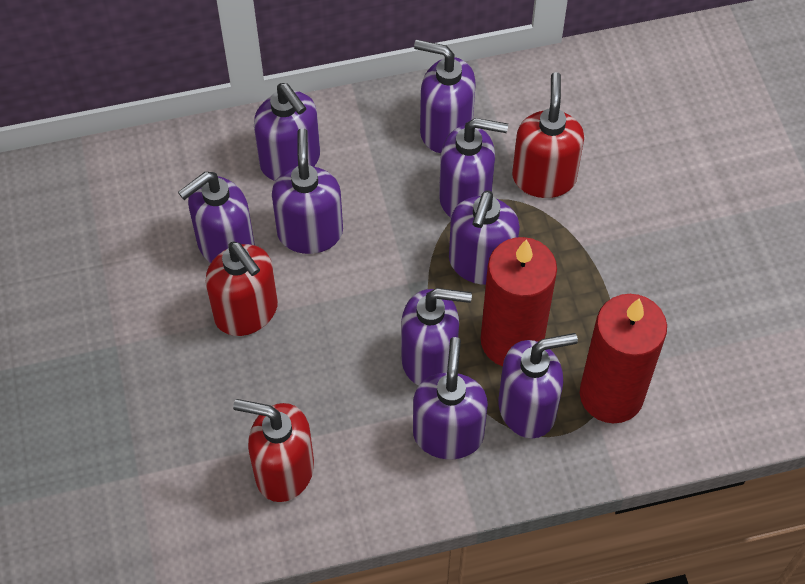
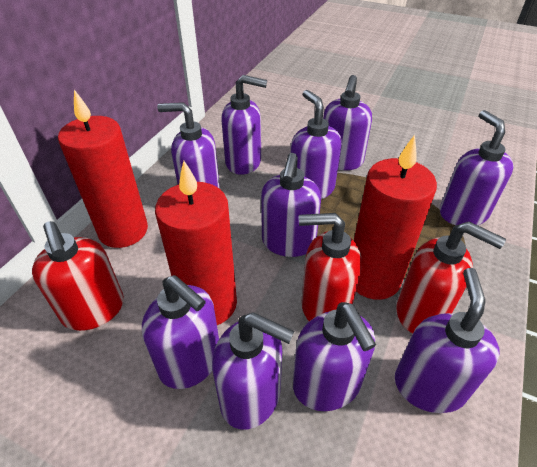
purple soap dispenser: [178,172,255,263] [254,83,320,181] [272,128,343,254] [401,288,472,385] [413,337,488,459] [414,40,476,153] [439,118,508,218] [449,190,520,285] [498,333,578,438] = 9 -> [142,275,219,389] [157,102,220,189] [212,312,294,430] [221,75,267,175] [261,153,321,257] [291,90,341,199] [293,302,376,411] [323,75,372,170] [395,268,500,413] [440,110,513,225] = 10
red candle: [481,237,557,366] [580,294,667,423] = 2 -> [58,90,148,248] [155,161,237,325] [354,135,437,300] = 3

